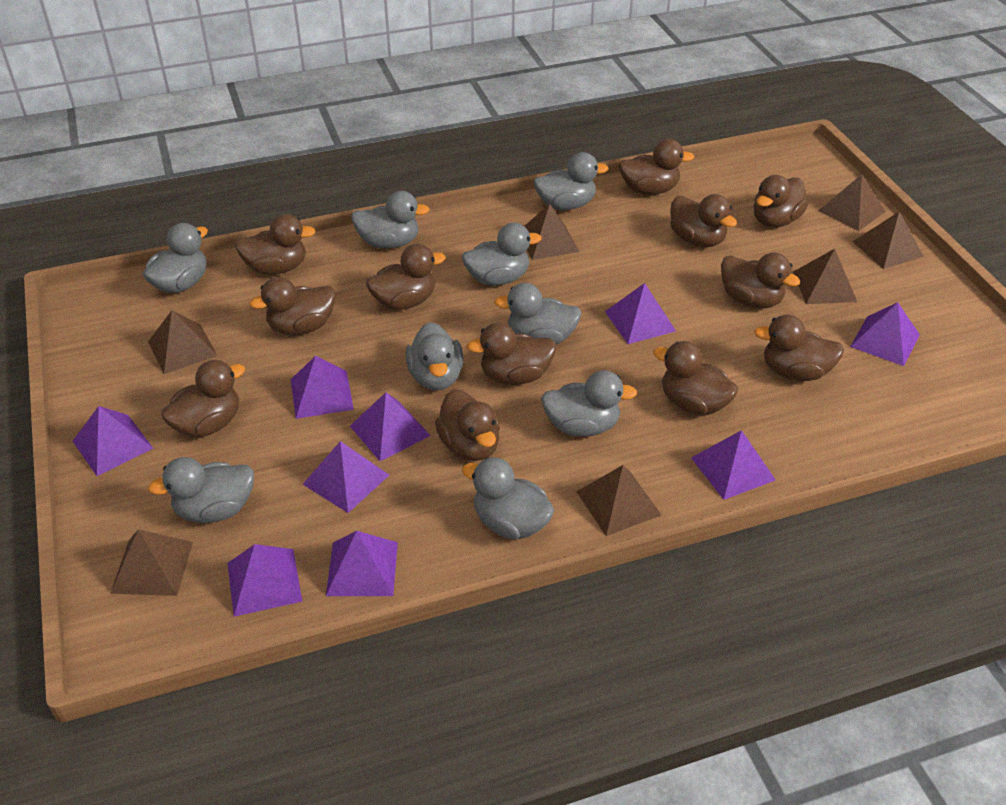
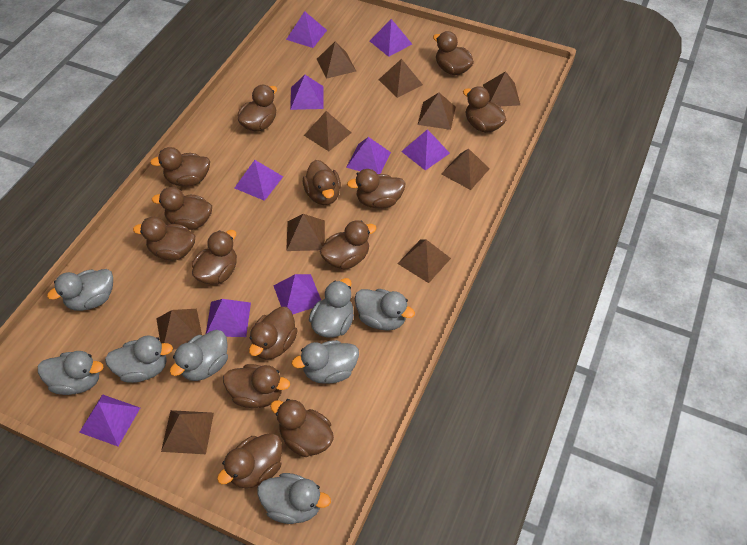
brown duck: [161,360,245,438] [235,214,316,274] [249,277,336,335] [366,244,446,310] [435,389,500,461] [467,323,556,385] [619,139,694,195] [653,341,738,416] [670,194,737,247] [721,252,800,308] [754,175,808,227] [754,315,844,381] = 12 -> [133,217,195,260] [150,147,210,186] [152,187,212,230] [192,230,237,285] [217,433,282,488] [223,364,290,408] [238,85,277,131] [249,307,298,360] [270,399,334,457] [303,160,341,205] [320,221,377,269] [347,169,406,208] [433,31,474,75] [463,86,506,133] = 14
brown pyramid: [110,529,193,596] [148,310,218,374] [524,204,579,260] [576,465,661,536] [793,249,857,304] [818,174,885,231] [853,212,924,269] = 7 -> [156,309,202,350] [161,410,214,454] [286,214,325,251] [304,111,351,151] [317,42,356,79] [378,59,423,98] [398,239,451,283] [418,93,456,130] [441,149,490,190] [483,71,520,106] = 10
grey duck: [143,223,208,293] [148,457,254,523] [351,191,430,248] [406,322,464,391] [462,223,541,286] [462,457,554,539] [494,283,582,344] [534,152,609,210] [541,370,638,437] = 9 -> [38,351,103,395] [47,269,113,311] [105,336,173,383] [170,330,228,381] [257,473,331,524] [292,340,359,384] [309,278,354,338] [355,289,415,331] = 8

